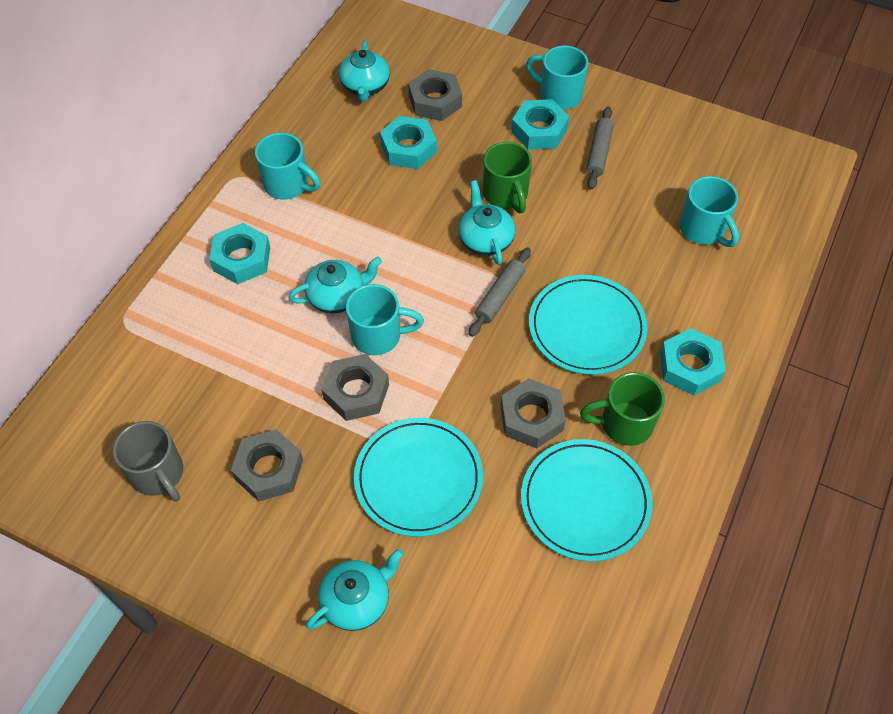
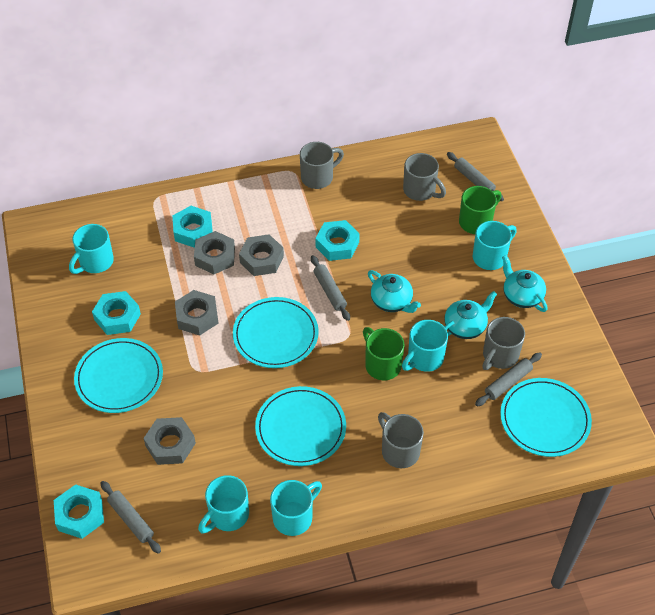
grey mug: [113,421,183,501] = 1 -> [300,142,344,189] [378,412,424,468] [403,153,446,201] [482,317,525,370] = 4
grey rolling pin: [469,248,531,337] [586,107,614,190] = 2 -> [100,481,161,554] [311,255,350,321] [447,152,504,201] [475,352,542,407] = 4
turquoise mug: [255,133,321,200] [346,284,424,355] [526,46,588,110] [679,176,739,247] = 4 -> [69,224,114,274] [198,475,249,534] [270,480,322,536] [402,320,448,372] [473,221,517,270] = 5
turquoise plate: [354,418,483,537] [521,439,652,562] [529,275,648,375] = 3 -> [74,338,163,413] [233,297,319,368] [255,386,346,466] [500,378,592,457] = 4
turquoise teapot: [289,257,382,313] [306,548,404,631] [339,40,390,102] [458,180,515,265] = 4 -> [368,270,421,313] [444,291,497,339] [502,255,547,312] = 3

